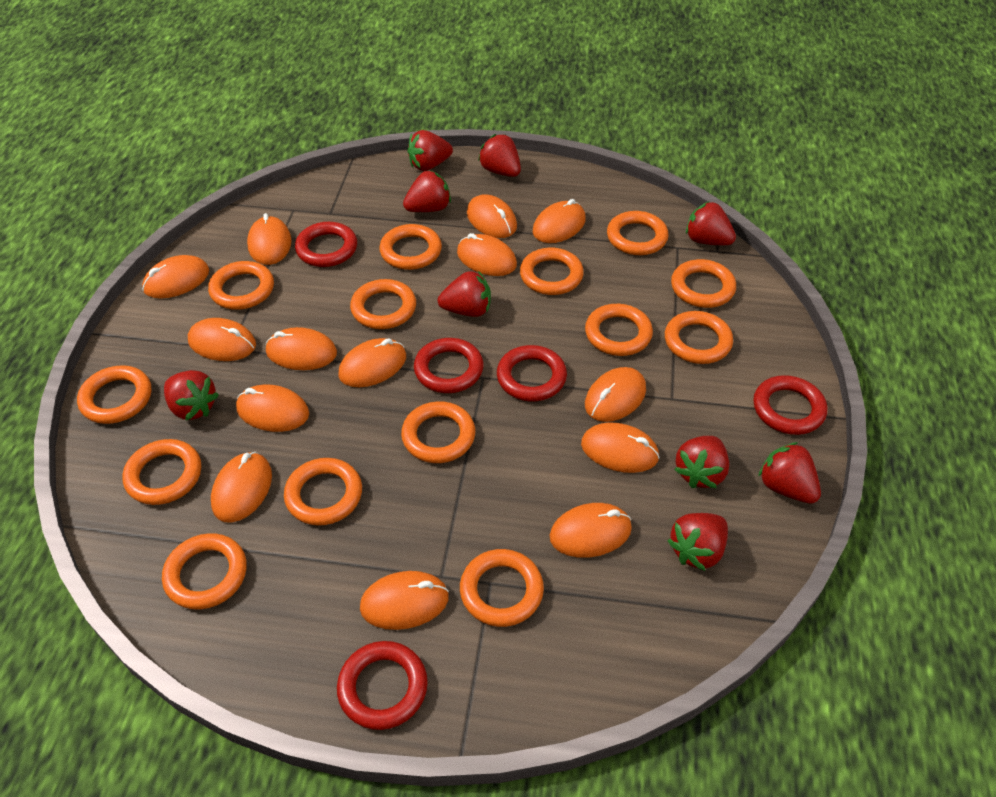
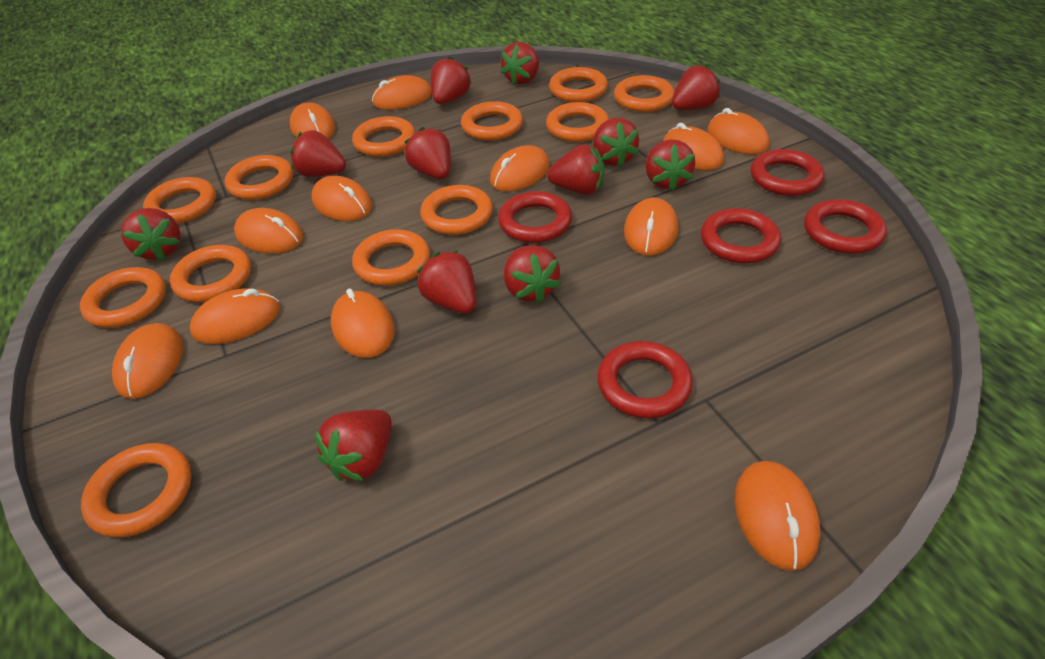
orange mouse: [142,255,209,299] [188,318,256,361] [211,452,272,523] [236,384,309,432] [247,213,292,265] [266,327,337,370] [338,338,406,387] [360,571,449,630] [457,233,517,276] [467,194,517,238] [533,199,586,243] [549,503,632,558] [581,422,660,473] [585,367,646,422] = 14 -> [112,323,183,399] [190,288,280,344] [234,208,304,254] [290,103,335,139] [311,176,372,221] [331,288,395,358] [372,75,432,110] [490,145,549,192] [624,198,678,255] [663,123,724,171] [707,108,770,155] [735,461,821,571] = 12
orange ring: [77,365,151,424] [123,439,201,505] [162,533,247,609] [208,261,274,310] [284,458,362,526] [350,279,416,329] [379,224,442,270] [401,401,475,463] [460,549,544,627] [520,248,584,295] [585,304,653,356] [607,211,668,255] [665,311,733,364] [671,259,736,308] = 14 -> [80,267,166,328] [81,443,192,538] [143,177,216,224] [170,245,251,302] [225,155,293,200] [352,116,415,157] [352,229,430,286] [420,185,493,235] [461,101,523,141] [546,102,609,142] [549,67,608,102] [614,75,674,112] = 12
red strawberry: [164,370,219,420] [403,170,451,212] [407,130,453,171] [438,271,491,317] [478,134,521,177] [667,513,728,571] [674,436,729,488] [686,201,736,245] [758,442,821,504] = 9 -> [121,208,181,260] [290,130,346,177] [315,410,392,481] [405,127,451,179] [417,250,476,313] [431,56,472,104] [500,42,539,85] [504,245,561,303] [547,144,604,195] [593,118,639,167] [645,139,695,191] [672,65,720,110] = 12

